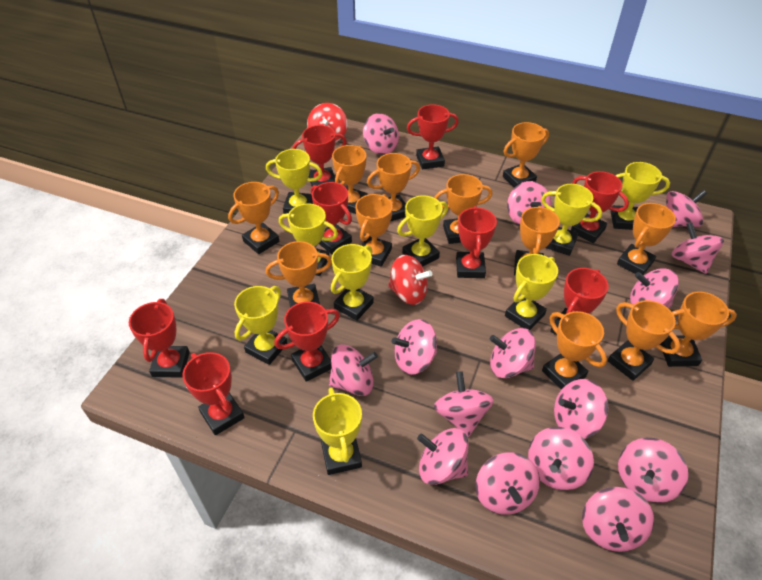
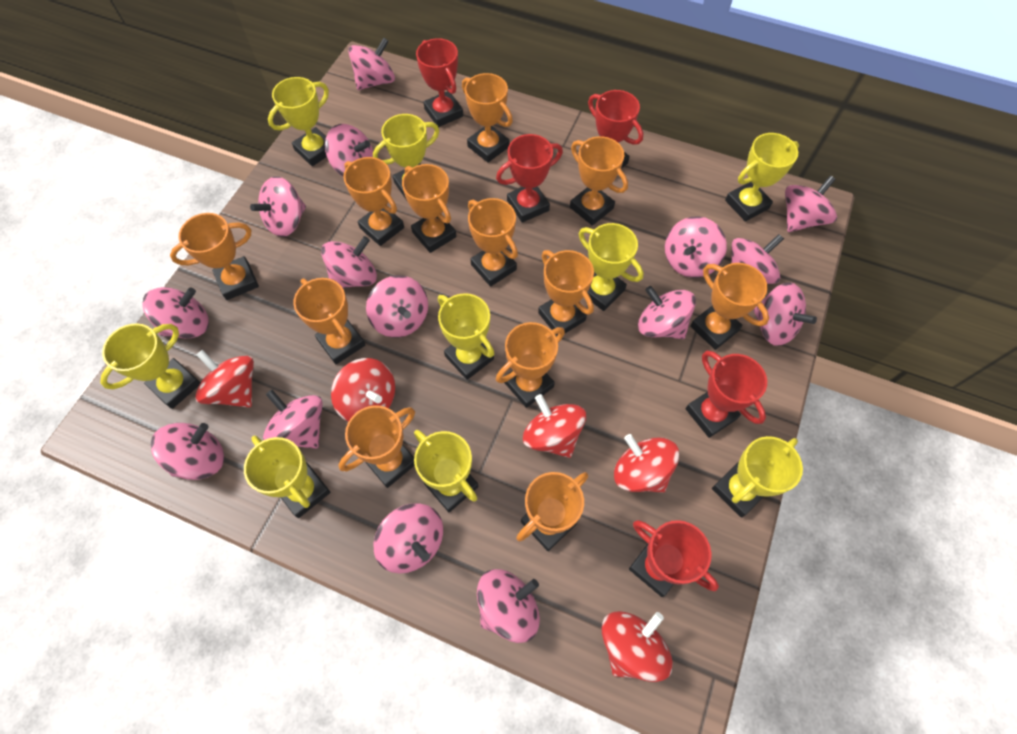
red spinning top: [307,103,347,143] [388,255,432,305] = 2 -> [195,350,254,408] [331,358,395,422] [523,394,586,458] [602,611,673,682] [614,434,679,493] = 5
red trophy: [129,299,190,378] [182,352,245,435] [274,302,340,382] [292,125,347,186] [311,182,352,254] [407,104,459,170] [456,206,497,278] [550,268,609,335] [571,171,629,243] = 9 -> [416,38,463,127] [496,134,563,223] [588,90,643,169] [629,520,719,597] [686,351,767,438] = 5

